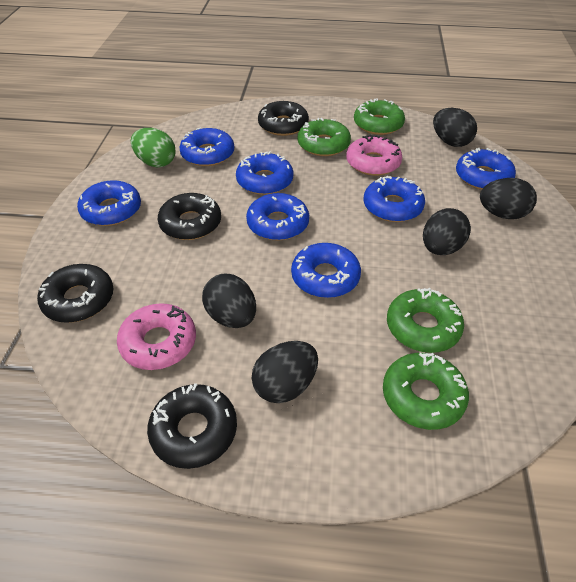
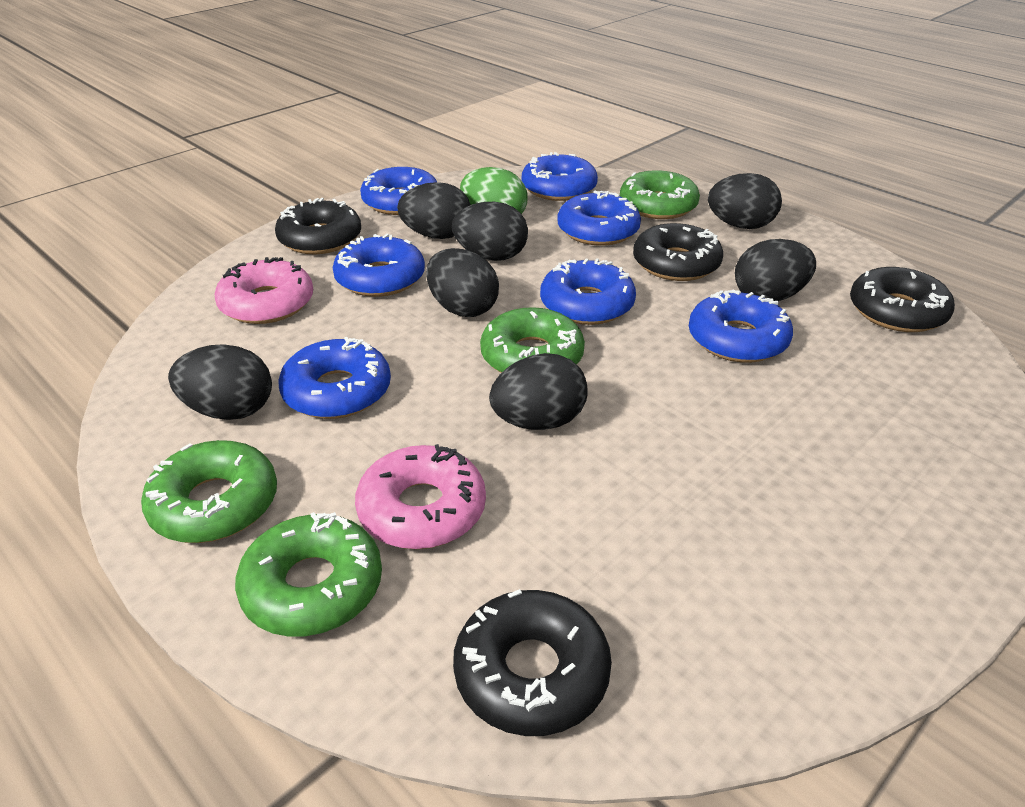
black egg: [202,274,256,328] [252,341,318,403] [423,208,471,255] [433,108,477,147] [480,178,537,219] = 5 -> [168,344,272,420] [397,182,471,239] [426,248,499,317] [452,202,528,261] [489,353,588,430] [708,173,782,229] [735,239,816,301] = 7

